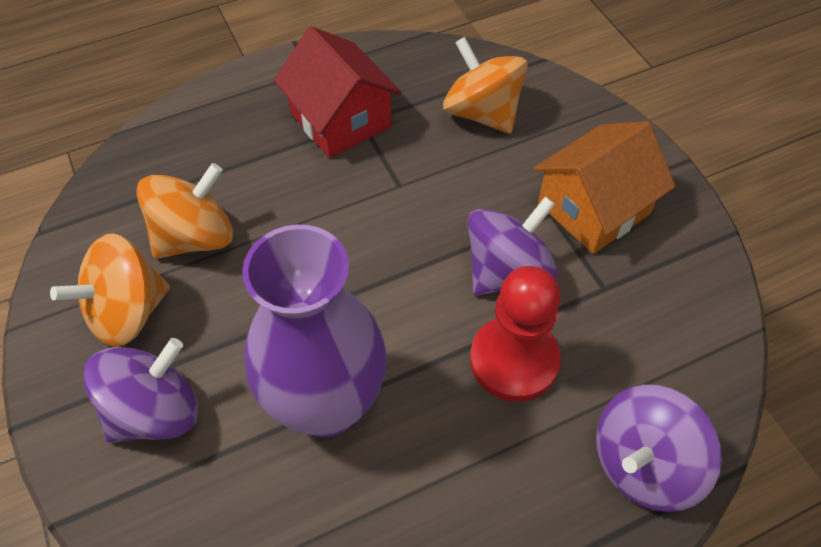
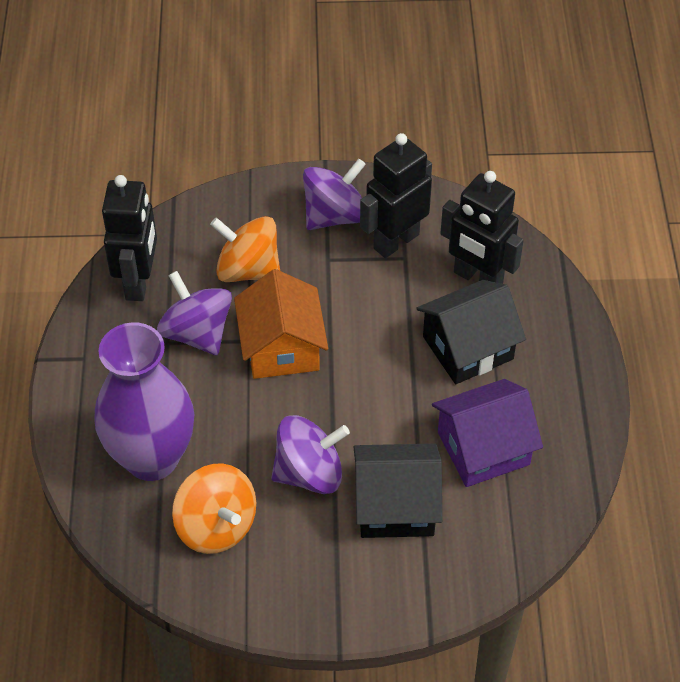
black house: none = 0 -> [354,443,442,538] [416,280,526,384] = 2
black robot: none = 0 -> [102,175,157,301] [360,133,432,258] [440,171,524,284] = 3
orange spinning top: [50,233,170,347] [136,163,233,259] [443,37,528,134] = 3 -> [172,464,256,554] [210,216,280,282] = 2
purple house: none = 0 -> [432,379,543,487] = 1
red house: [274,26,402,158] = 1 -> none = 0
red pawn: [470,266,561,402] = 1 -> none = 0

